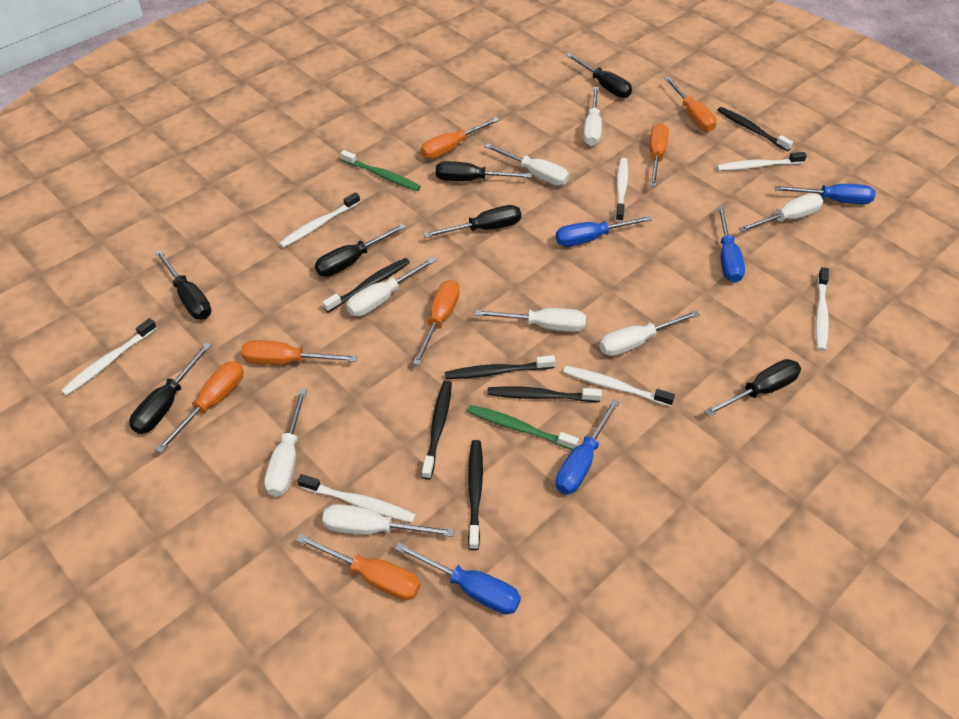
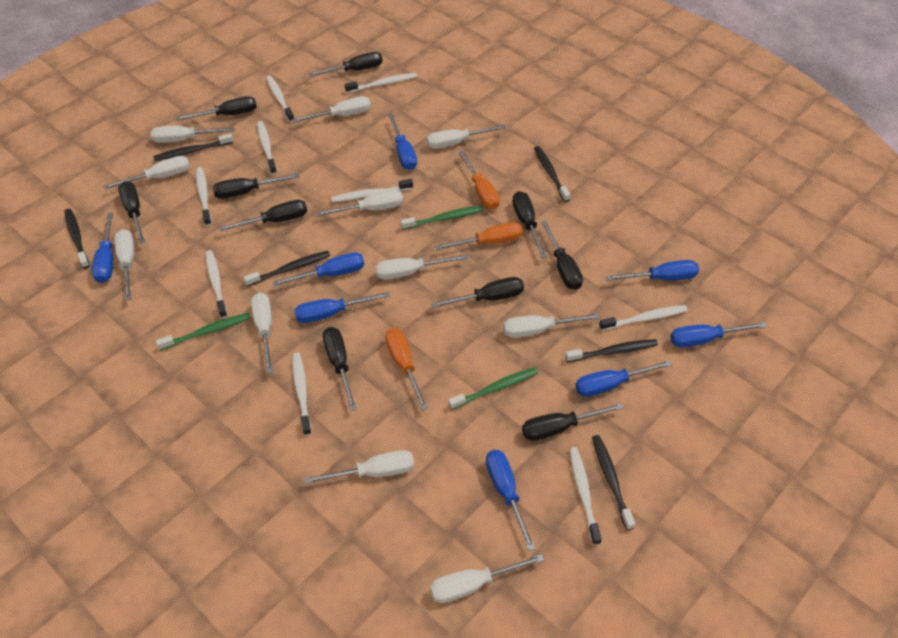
black screwdriver: [129,343,212,434] [155,250,212,320] [315,223,406,277] [423,205,521,238] [436,161,532,181] [566,53,632,98] [704,359,801,417] = 7 -> [118,181,145,244] [176,96,257,121] [213,173,299,199] [219,200,307,231] [309,52,383,77] [323,327,357,410] [431,277,524,308] [512,191,547,258] [522,403,623,441] [541,221,583,290] = 10
blue screwdriver: [395,542,521,614] [556,216,652,246] [556,399,620,494] [718,206,745,283] [775,184,875,204] = 5 -> [92,213,113,283] [272,252,364,286] [295,292,390,323] [388,114,417,170] [486,450,536,551] [575,360,672,397] [606,260,699,281] [670,322,767,348] = 8
green toothbrush: [340,150,421,191] [467,405,579,450] = 2 -> [156,313,251,351] [401,206,483,230] [448,367,538,410] = 3
orange screwdriver: [155,361,244,453] [241,340,357,365] [296,534,420,601] [413,280,460,366] [421,117,499,159] [649,123,669,187] [664,77,717,132] = 7 -> [385,328,428,410] [434,222,523,250] [459,151,500,210] = 3
white screwdriver: [264,389,307,497] [322,504,455,537] [346,257,436,317] [475,308,586,332] [484,143,569,186] [583,87,602,146] [599,310,700,356] [739,193,823,232] = 8 -> [104,156,190,189] [114,229,134,301] [151,126,234,143] [251,293,273,373] [292,96,371,123] [304,450,414,484] [316,190,403,216] [375,254,467,280] [426,125,506,149] [430,554,545,603] [503,313,600,338] = 11
white toothbrush: [61,318,157,396] [279,192,360,248] [297,474,416,523] [563,366,675,407] [615,158,628,222] [717,152,807,171] [816,267,829,351] = 7 -> [196,167,212,226] [205,250,227,318] [257,121,277,174] [266,76,294,122] [292,352,312,436] [331,179,413,202] [345,73,417,93] [569,447,602,545] [599,305,688,331] = 9

